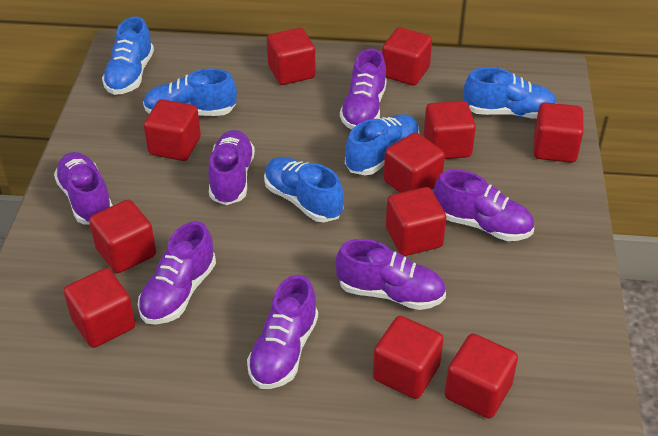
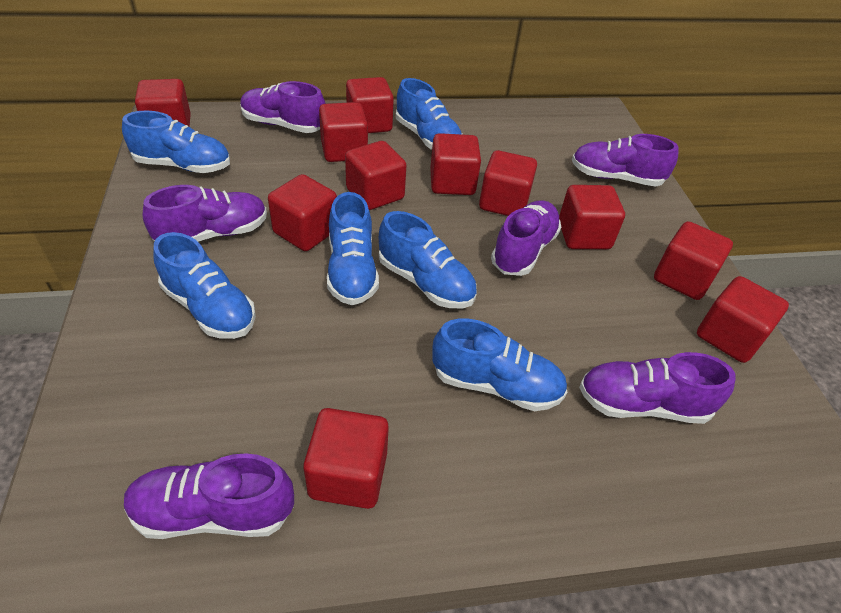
blue shoe: [102,16,154,95] [143,68,237,116] [264,157,344,222] [345,114,420,175] [463,67,557,119] = 5 -> [122,111,230,173] [153,232,256,339] [327,192,379,305] [379,211,477,308] [396,78,463,150] [432,319,567,411] = 6
purple shoe: [54,152,113,224] [138,221,216,325] [208,130,255,205] [247,275,318,389] [336,239,446,310] [340,48,387,130] [434,169,534,241] = 7 -> [124,453,294,539] [143,185,267,242] [240,81,325,133] [491,200,561,276] [572,134,679,186] [579,352,736,424] = 6

